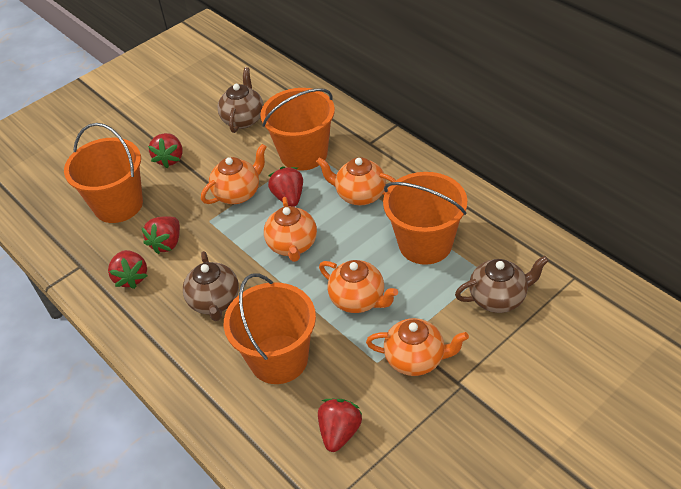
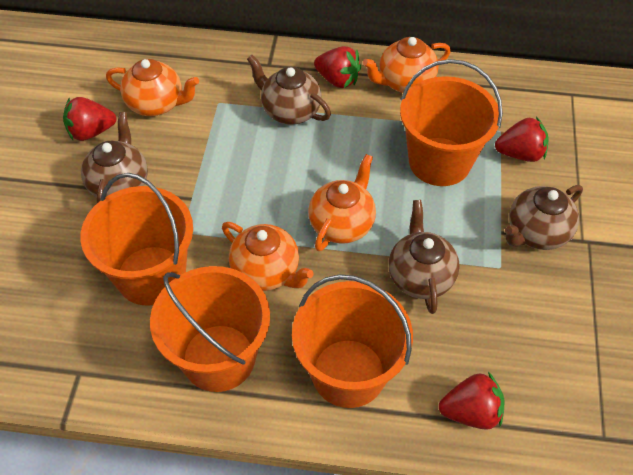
brown teapot: [183,251,239,321] [217,67,264,133] [455,256,549,313] = 3 -> [81,112,148,203] [247,55,331,125] [389,200,460,314] [505,185,583,250] = 4
orange teapot: [201,144,267,204] [264,197,317,262] [316,157,396,206] [319,260,398,313] [366,318,469,376] = 5 -> [106,59,199,116] [222,222,314,291] [308,154,376,251] [363,37,451,93] = 4
red strawberry: [108,250,148,289] [142,216,180,255] [148,133,183,168] [268,167,303,207] [318,399,362,452] = 5 -> [63,97,117,141] [314,46,361,88] [439,372,505,430] [495,117,549,162] = 4

